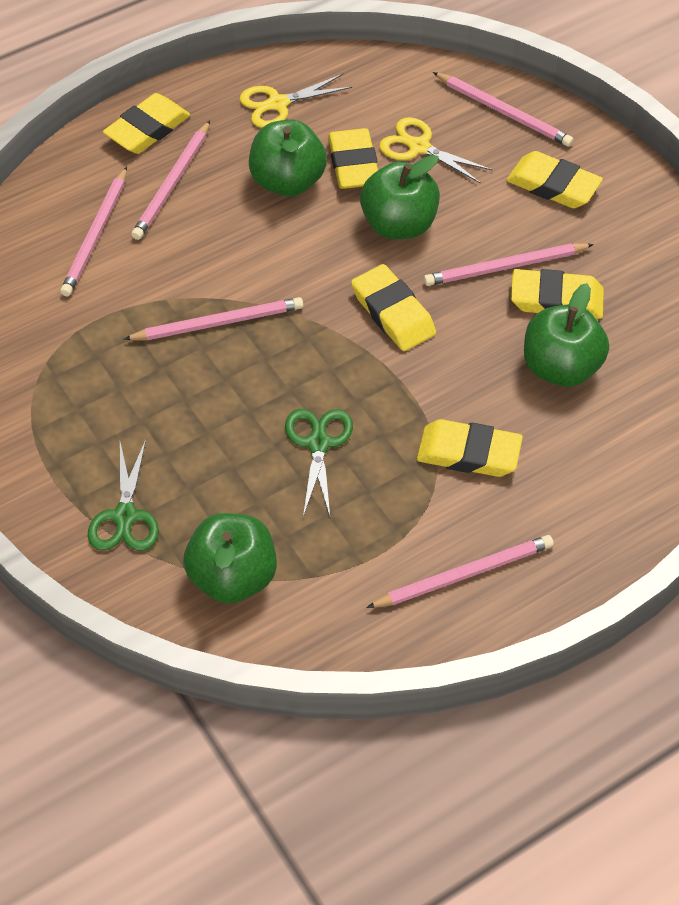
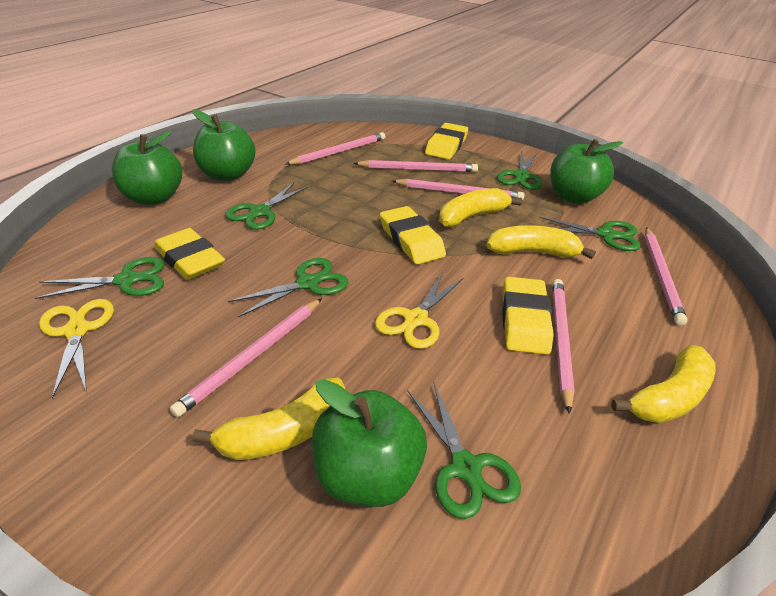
green scissors: [88,440,159,551] [285,409,353,517] = 2 -> [35,257,165,299] [225,182,309,230] [228,258,349,317] [407,382,521,519] [497,151,543,190] [539,217,641,251] = 6
yellow banana: none = 0 -> [193,377,346,460] [439,188,522,227] [486,225,596,259] [611,345,715,423] = 4
yellow eraser: [103,93,190,154] [328,128,378,189] [351,264,436,351] [417,419,523,477] [506,151,603,208] [511,269,604,319] = 6 -> [154,228,225,280] [380,206,446,264] [425,123,468,159] [502,276,554,354] = 4

